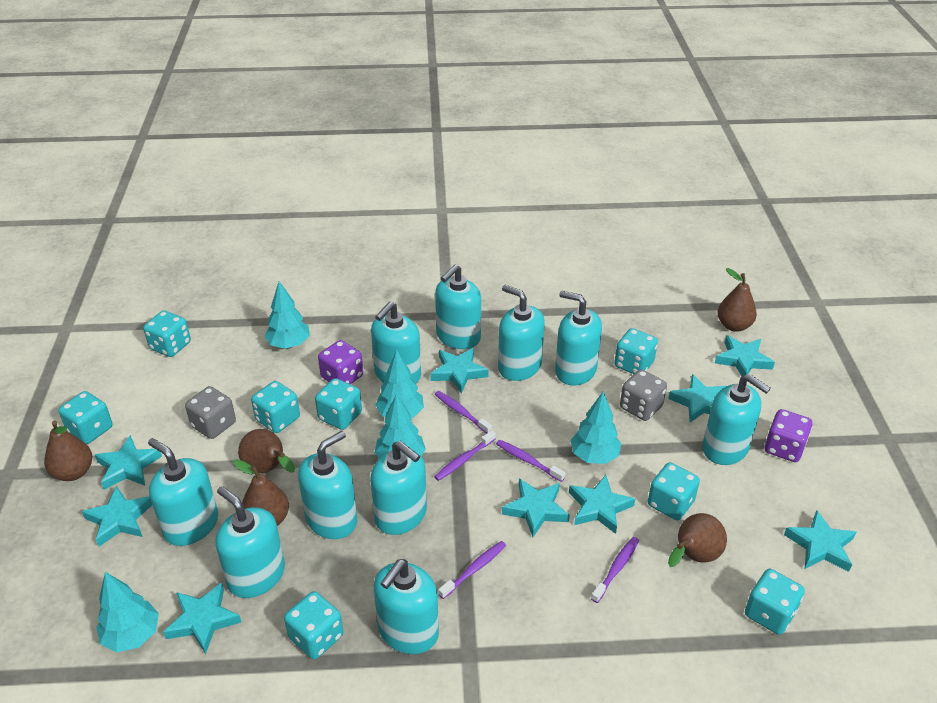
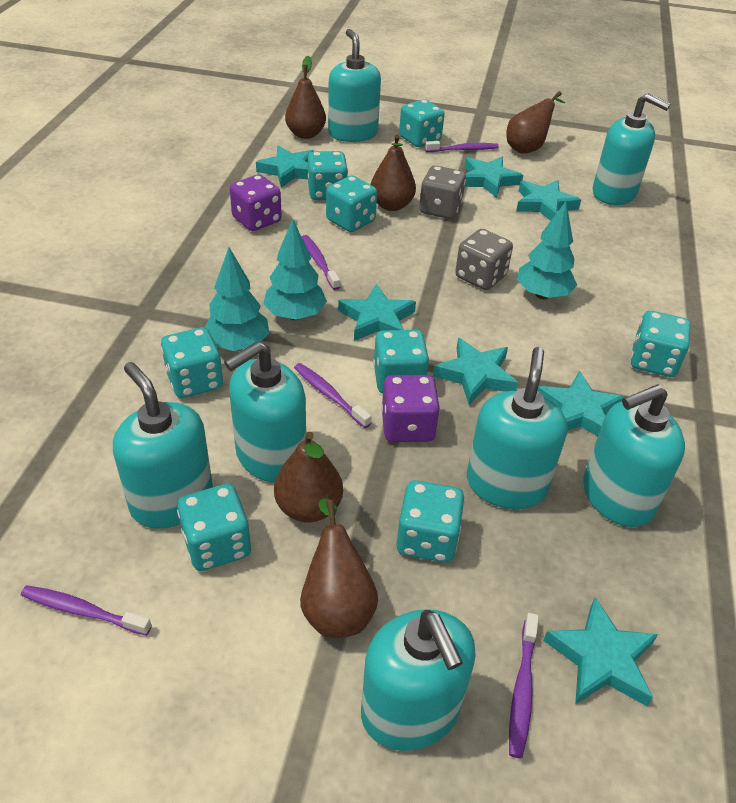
turquoise soap dispenser: [148,438,218,546] [215,486,285,598] [298,431,357,539] [370,441,427,535] [371,301,421,384] [374,559,439,654] [435,264,481,349] [498,285,545,381] [555,291,602,386] [702,374,771,465] = 10 -> [113,362,213,529] [224,341,306,483] [328,29,381,142] [361,609,476,751] [467,347,567,509] [583,384,685,527] [593,93,671,205] = 7
turquoise star: [82,486,152,546] [95,435,162,490] [163,583,241,654] [430,348,489,394] [502,479,570,537] [569,475,635,534] [668,374,726,422] [715,335,775,376] [784,510,856,572] = 9 -> [256,146,313,187] [338,284,416,341] [433,338,518,405] [465,157,523,198] [516,180,581,221] [537,371,625,436] [543,597,658,706] = 7
turquoise tree: [97,572,159,652] [265,281,310,349] [375,349,424,418] [375,394,426,459] [570,392,621,464] = 5 -> [205,247,269,351] [263,219,327,320] [517,202,577,299] = 3

